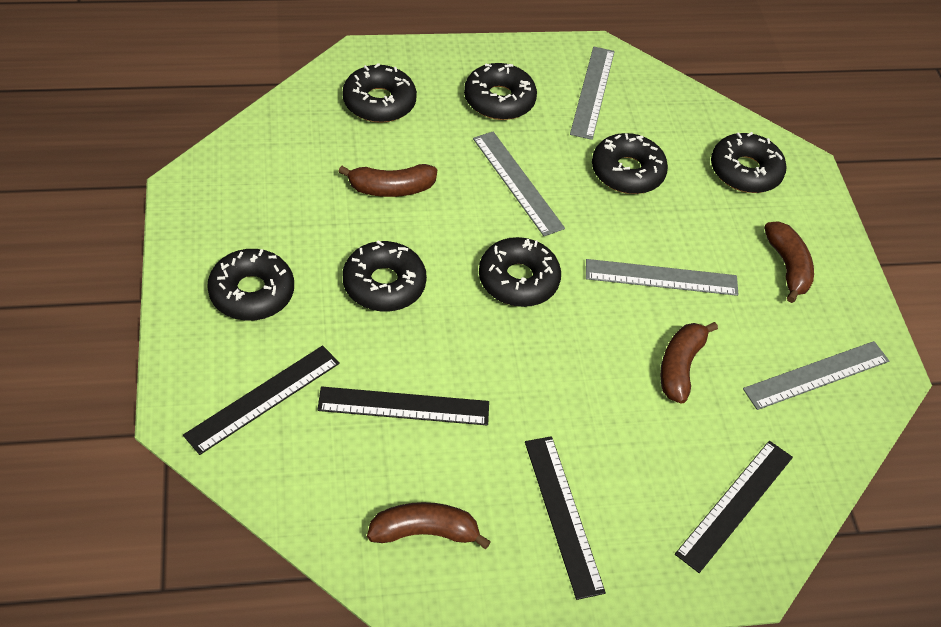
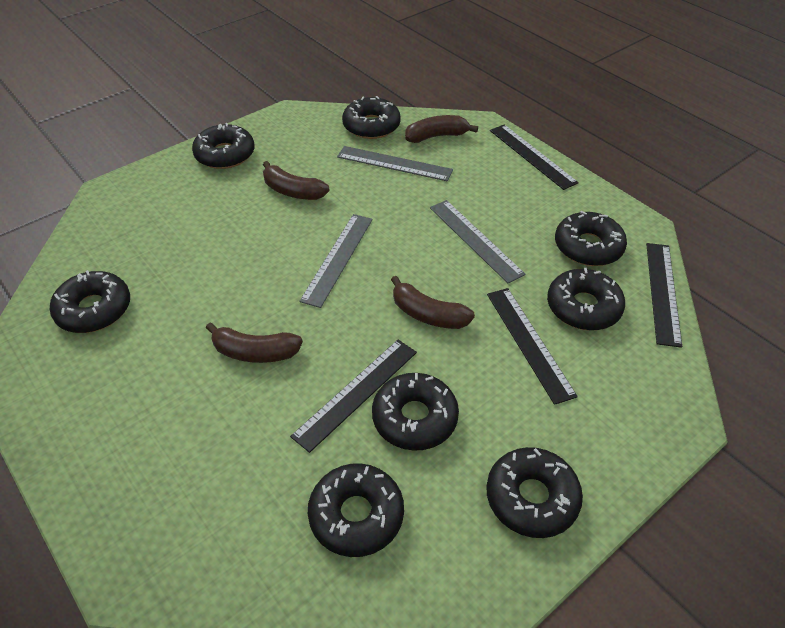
black donut: [207,249,294,321] [342,63,417,123] [343,241,427,312] [464,63,537,120] [479,237,561,307] [592,133,668,194] [711,132,786,193] = 7 -> [50,270,130,333] [192,123,255,169] [308,463,404,557] [342,96,401,139] [372,373,459,451] [486,447,583,538] [547,268,625,330] [555,211,627,266] = 8
grey ruler: [473,132,565,236] [570,46,615,140] [586,259,739,296] [743,341,889,410] = 4 -> [299,214,373,308] [337,146,453,181] [430,200,526,283] = 3

